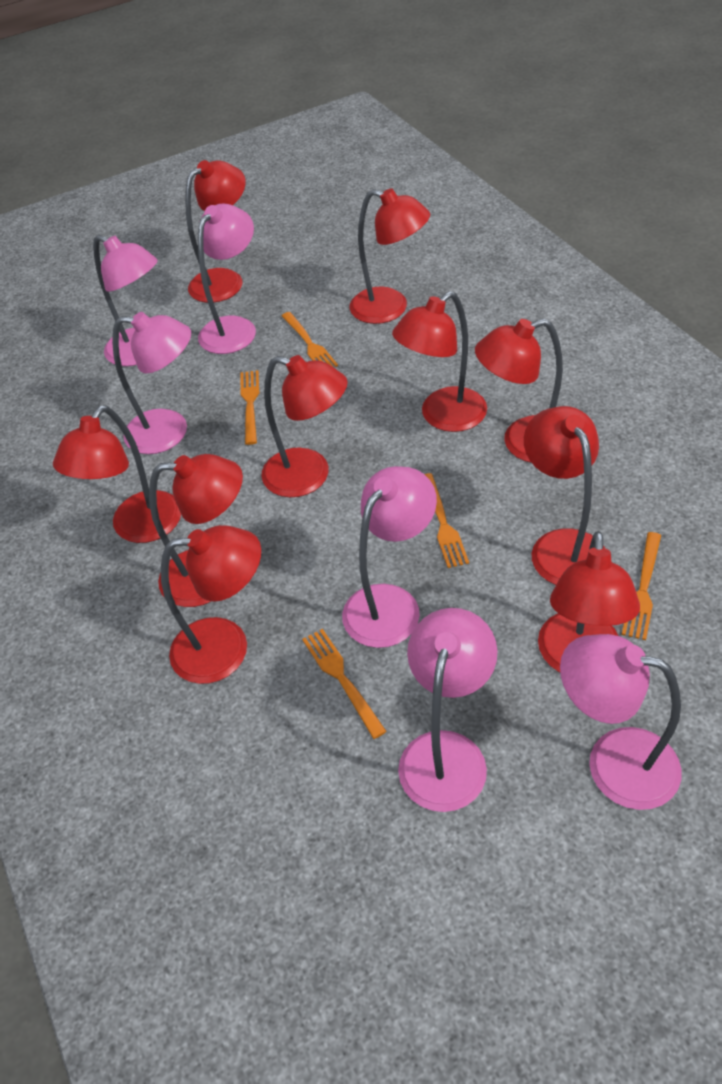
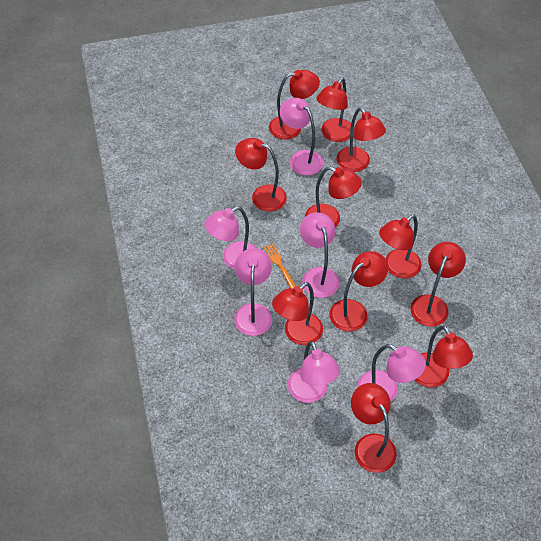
orange fork: [240,370,259,445] [282,312,338,367] [302,629,387,739] [425,473,469,568] [622,532,661,640] = 5 -> [263,243,296,288] = 1
red lamp: [53,405,181,543] [149,454,243,607] [161,525,261,684] [185,160,246,303] [261,355,348,497] [349,188,430,324] [392,291,487,432] [475,319,563,463] [524,406,605,585] [538,531,640,672] = 10 -> [235,138,287,211] [269,70,320,140] [272,282,323,345] [305,167,362,227] [316,78,354,142] [329,251,388,332] [337,107,386,172] [351,383,397,473] [379,215,422,278] [411,242,466,327] [415,325,473,388] = 11

